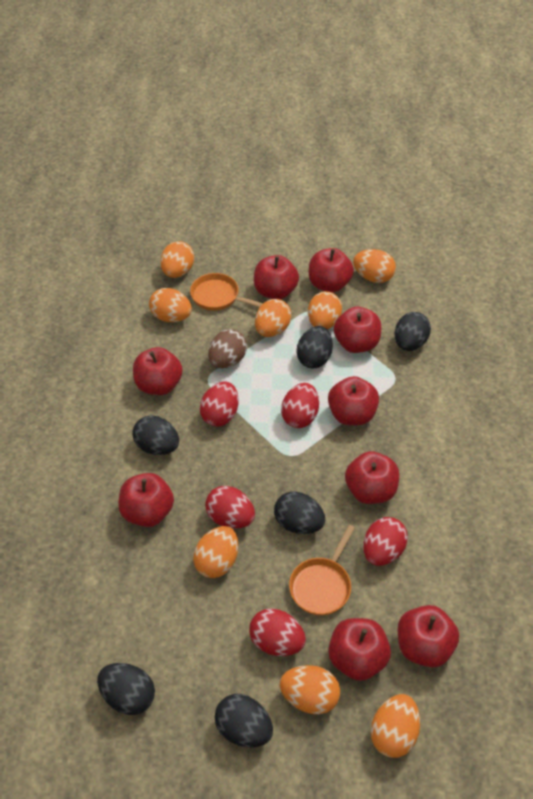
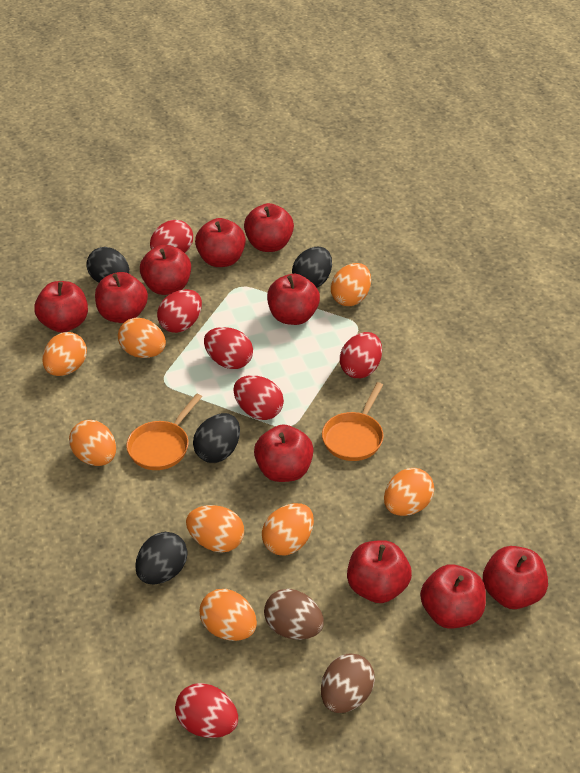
black egg: [97,663,155,715] [132,415,179,455] [215,694,273,748] [274,491,325,534] [297,326,333,369] [395,312,431,351] = 6 -> [86,247,129,283] [135,532,187,585] [193,413,240,463] [292,247,332,288] = 4
brown egg: [208,329,247,368] = 1 -> [264,589,324,640] [321,653,375,713] = 2
red apple: [118,473,174,527] [133,347,183,395] [254,255,299,299] [309,248,354,292] [328,376,379,425] [328,618,391,681] [334,307,381,353] [345,451,399,504] [398,605,459,667] = 9 -> [34,281,88,333] [95,272,148,323] [140,245,191,295] [195,218,246,267] [244,203,294,252] [254,424,314,482] [267,274,320,325] [347,540,412,603] [420,564,486,629] [483,546,548,609] = 10
red egg: [200,381,239,427] [205,486,255,529] [249,608,306,656] [281,383,319,428] [363,517,408,566] = 5 -> [150,220,193,253] [157,289,202,333] [175,683,238,738] [204,327,253,369] [233,375,284,420] [340,332,382,378] = 6

